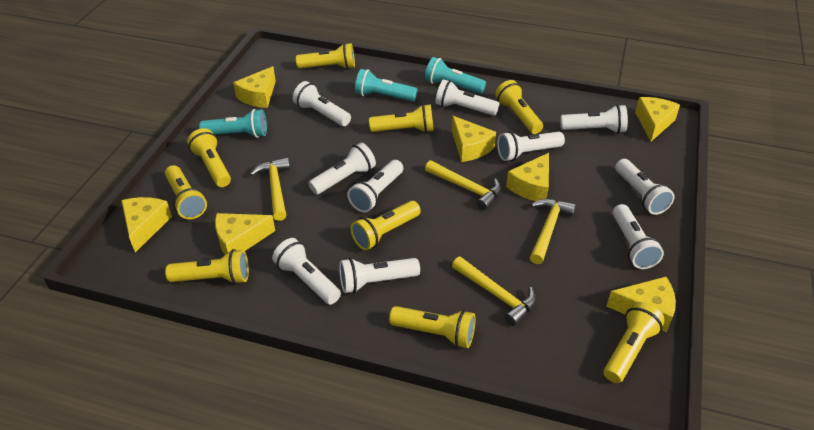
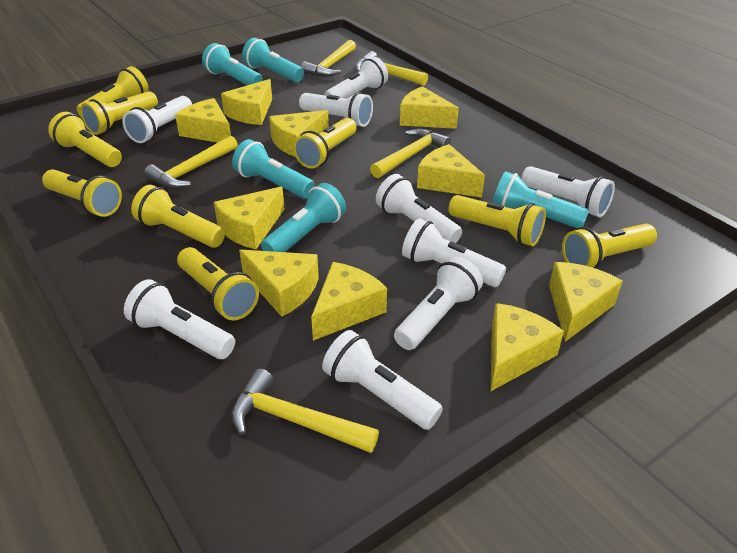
turquoise flashlight: [199,109,267,138] [355,69,418,102] [425,57,486,94] = 3 -> [202,43,263,85] [232,139,315,198] [242,38,304,82] [261,183,346,252] [493,171,590,228] = 5
white flashlight: [272,238,341,305] [293,81,351,126] [308,143,376,195] [339,258,420,293] [347,160,403,213] [435,79,500,116] [497,131,565,161] [560,105,628,133] [612,204,664,269] [615,159,675,215] = 10 -> [122,96,192,143] [124,279,235,359] [299,92,373,127] [322,330,443,430] [324,57,388,99] [376,174,462,243] [394,256,483,350] [402,218,506,287] [521,166,615,217] = 9
yellow cheese: [121,197,172,253] [215,213,275,255] [233,66,276,108] [452,116,496,162] [506,153,549,201] [606,277,676,333] [635,97,680,142] = 7 -> [175,98,231,143] [214,187,284,249] [221,79,272,125] [239,250,319,317] [269,110,329,157] [311,262,387,341] [400,86,459,129] [417,144,485,198] [491,303,564,391] [549,262,623,342] = 10
yellow hammer: [250,157,290,221] [425,160,501,210] [452,256,536,326] [530,199,576,264] = 4 -> [144,135,238,189] [231,369,379,453] [301,40,356,77] [354,51,428,86] [370,129,451,178] = 5

